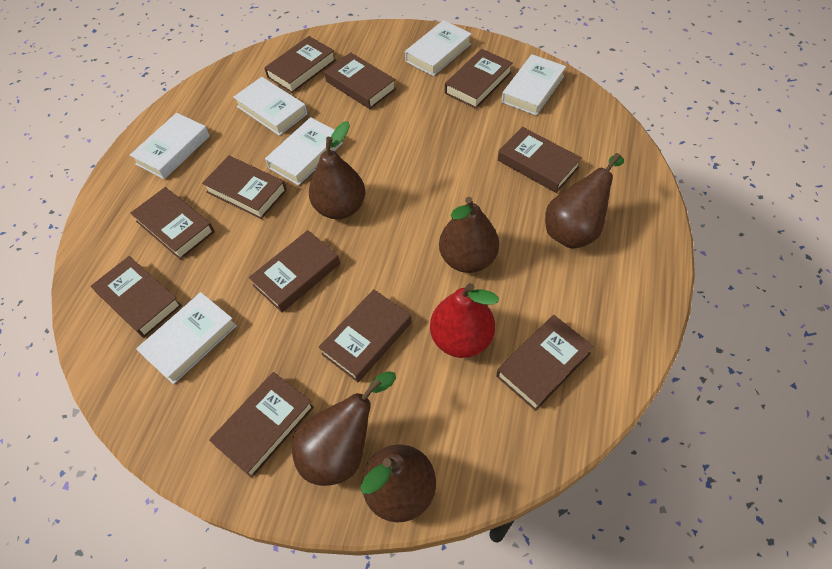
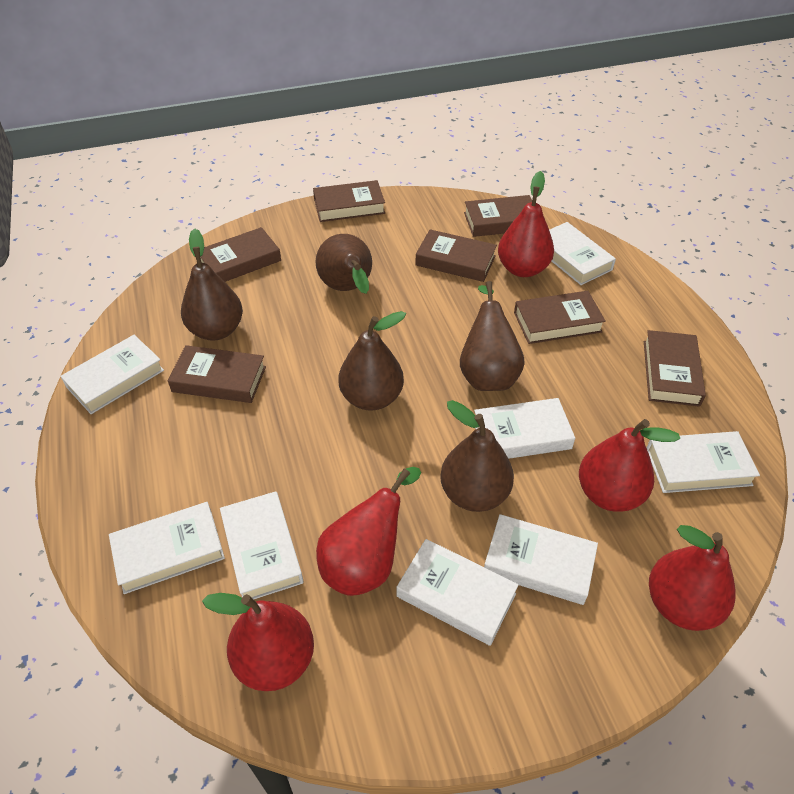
brown book: [91,256,182,338] [130,187,215,260] [202,156,287,219] [209,372,314,478] [249,230,340,312] [264,36,336,93] [318,289,412,382] [324,52,396,109] [445,49,513,109] [496,315,594,411] [498,127,582,193] = 11 -> [168,345,266,403] [200,227,281,282] [313,180,385,222] [415,229,497,282] [464,195,532,237] [514,291,606,344] [644,330,706,407] = 7
red pear: [430,283,499,358] = 1 -> [202,593,314,691] [316,467,421,596] [498,171,554,277] [579,419,680,512] [649,525,736,631] = 5
white book: [130,113,210,179] [136,292,237,384] [233,77,307,136] [265,117,343,185] [405,20,471,76] [502,54,566,116] = 6 -> [60,335,164,414] [109,502,225,594] [220,491,303,600] [397,539,519,646] [474,398,575,459] [484,514,598,605] [549,222,616,285] [647,431,760,493] = 8

